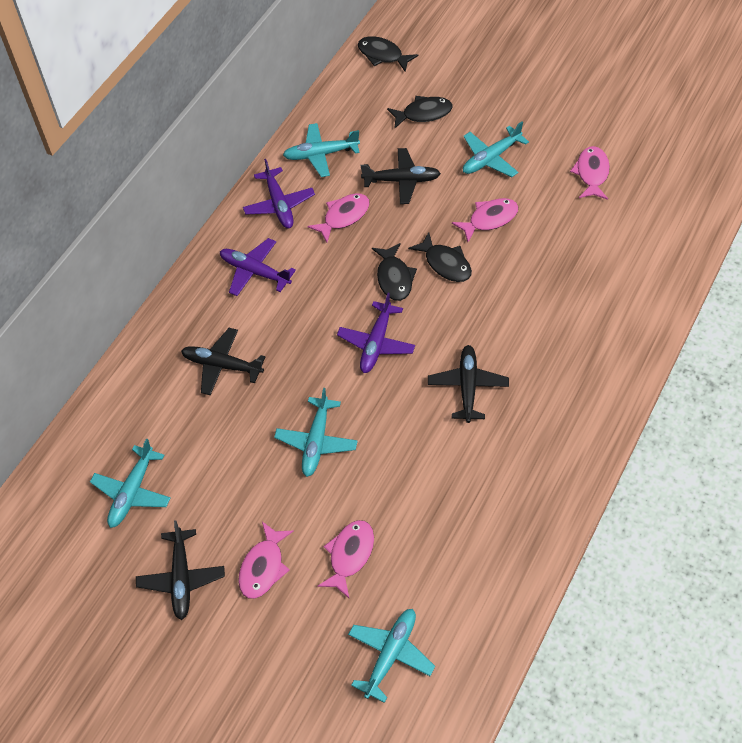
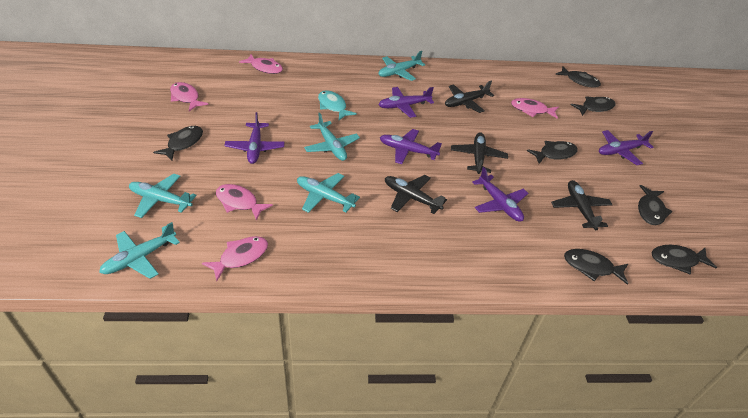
black fish: [358,36,419,72] [372,243,417,301] [387,96,453,129] [408,232,472,282] = 4 -> [153,126,203,161] [527,141,578,164] [555,67,601,88] [564,249,628,285] [571,96,615,116] [638,185,673,225] [651,245,717,274] = 7
purple plane: [220,238,296,296] [243,159,315,228] [337,293,415,373] = 3 -> [224,112,285,164] [378,87,434,118] [380,129,442,164] [472,167,528,222] [599,130,654,165] = 5
turquoise fish: none = 0 -> [318,90,357,120] = 1

